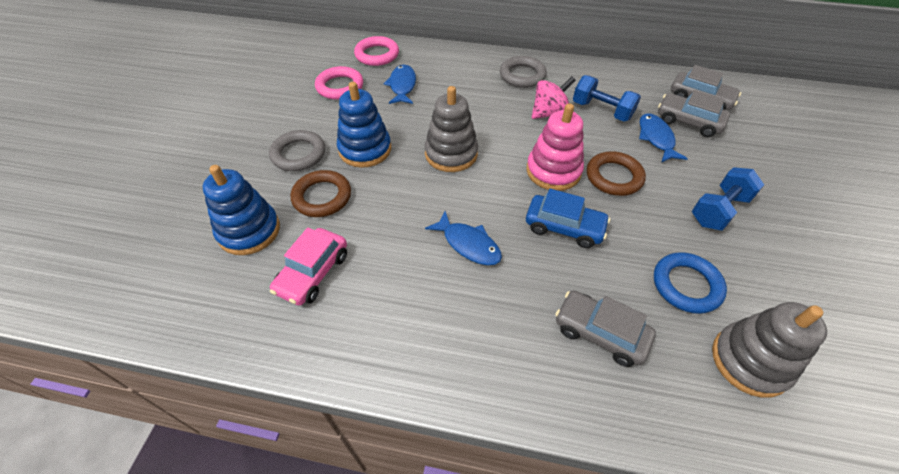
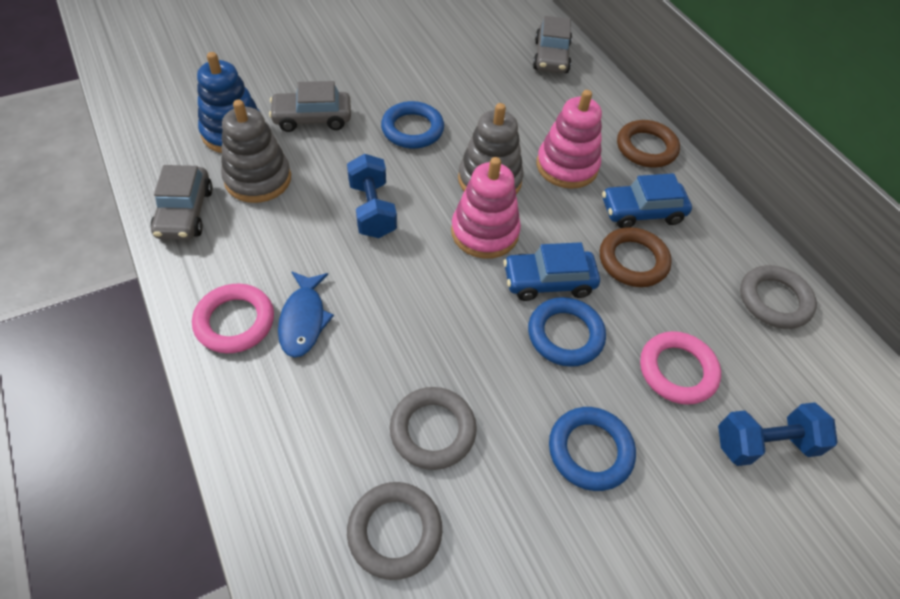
blue car: [526,189,610,248] = 1 -> [503,242,600,301] [602,173,692,228] = 2
blue fish: [384,65,416,104] [425,211,502,265] [639,113,688,163] = 3 -> [278,271,334,358] = 1
blue ring: [654,252,727,314] = 1 -> [381,101,444,149] [528,297,606,367] [549,407,636,491] = 3
blue stacking toy: [202,165,280,255] [337,82,391,168] = 2 -> [197,52,261,153] = 1
grey ring: [269,130,325,171] [500,56,547,88] = 2 -> [347,482,442,580] [390,387,477,470] [740,265,817,329] = 3
pink car: [270,227,347,306] = 1 -> none = 0
pink spinning top: [532,77,576,119] = 1 -> none = 0
pink stacking toy: [526,103,584,191] = 1 -> [451,157,521,259] [536,90,602,189] = 2

